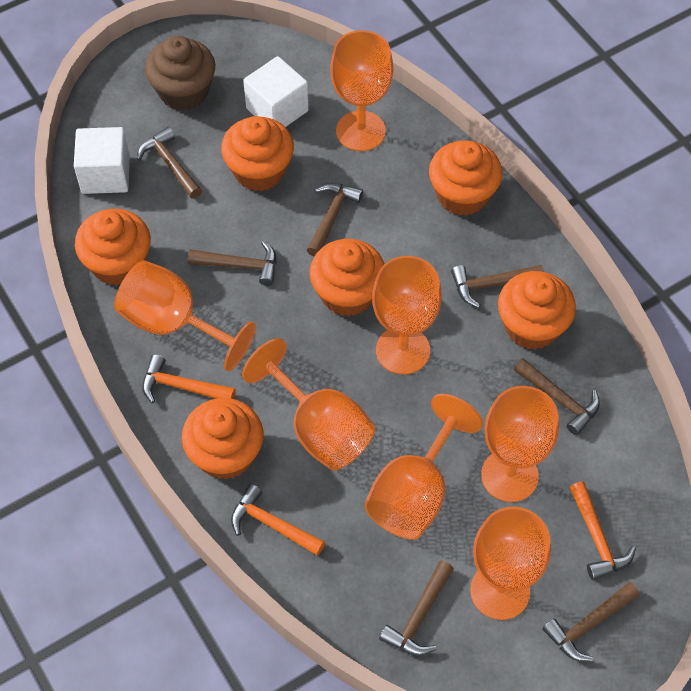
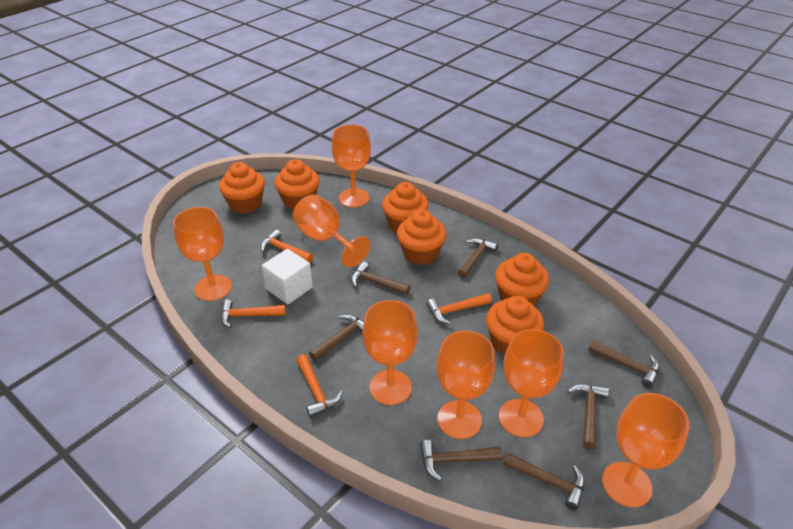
brown cupcake: [145,36,215,111] = 1 -> none = 0
orange hammer: [142,354,235,403] [231,484,325,556] [570,482,636,580] = 3 -> [220,299,286,328] [260,229,313,263] [296,354,343,417] [426,293,492,325] = 4
white cube: [74,127,130,194] [243,56,309,127] = 2 -> [262,249,313,304] = 1

